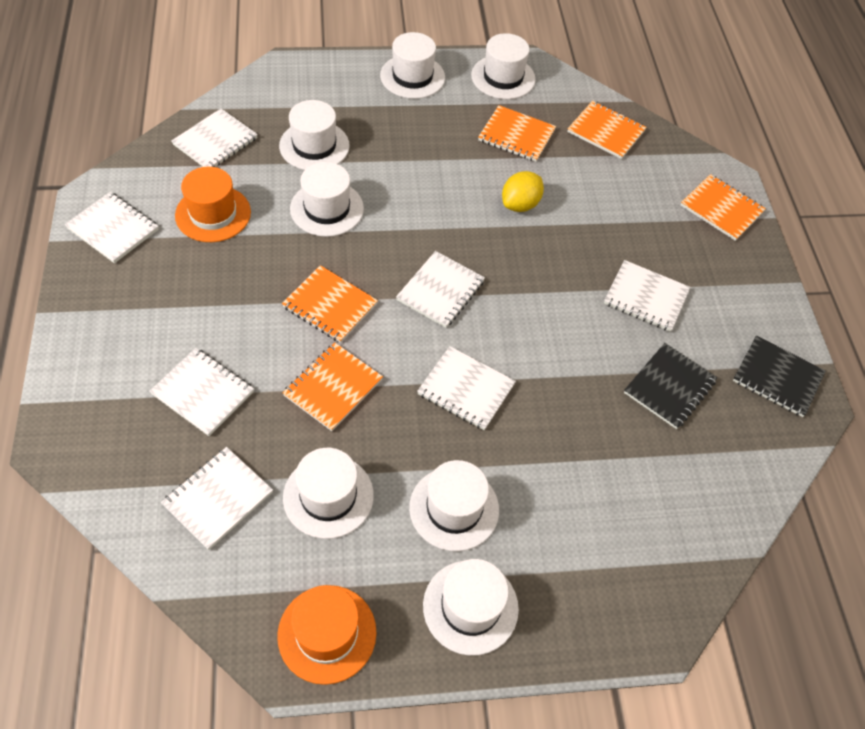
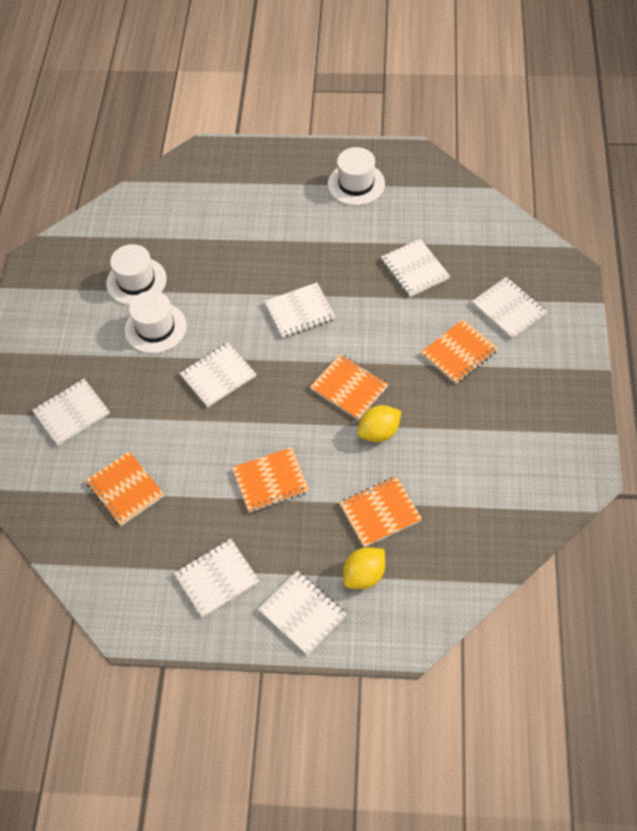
black notebook: [624,343,717,429] [733,336,826,417] = 2 -> none = 0
orange hat: [175,167,251,242] [277,585,376,685] = 2 -> none = 0
white hat: [279,100,350,170] [283,448,374,539] [290,162,364,237] [380,32,445,99] [409,460,499,551] [423,559,519,656] [471,33,536,99] = 7 -> [106,244,167,305] [125,291,187,353] [328,147,385,205] = 3
yellow lemon: [502,171,544,212] = 1 -> [343,547,385,589] [358,405,401,442] = 2

